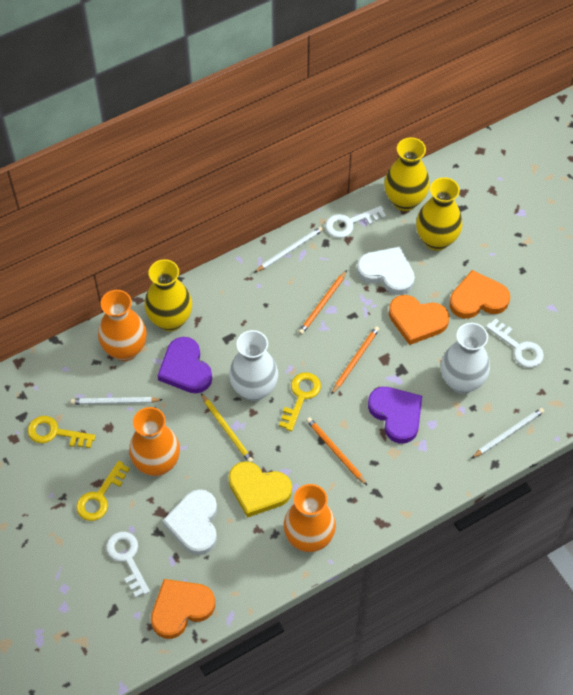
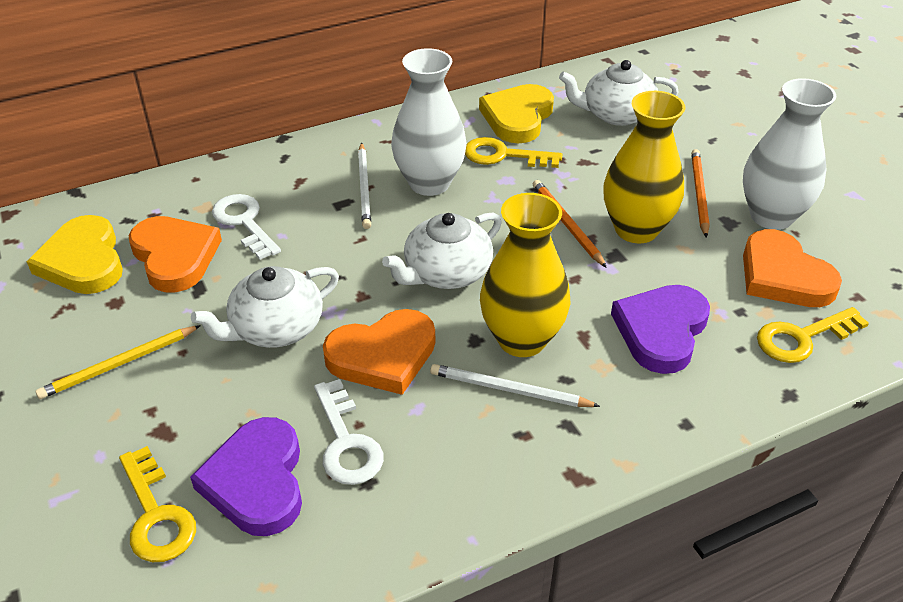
orange pencil: [298,270,347,335] [306,417,368,486] [331,326,379,395] = 3 -> [533,180,607,268] [691,149,710,238] = 2
orange vase: [98,290,147,361] [129,407,180,476] [284,484,336,552] = 3 -> none = 0
white heart: [162,489,217,555] [357,246,415,295] = 2 -> none = 0
white key: [106,532,150,597] [325,206,386,238] [486,318,544,368] = 3 -> [212,194,281,260] [314,379,384,485] = 2
white pencil: [71,397,163,405] [254,226,323,273] [472,408,544,458] = 3 -> [358,142,371,229] [430,364,600,407] = 2
white teapot: none = 0 -> [191,266,339,348] [382,213,502,289] [559,60,679,126] = 3
yellow heart: [228,461,292,518] = 1 -> [26,215,123,294] [479,84,554,143] = 2
yellow vase: [144,259,192,332] [384,137,430,211] [416,178,462,251] = 3 -> [480,193,571,357] [603,91,685,244] = 2

